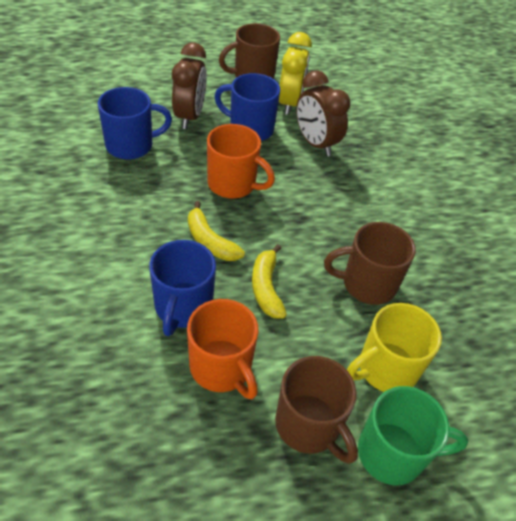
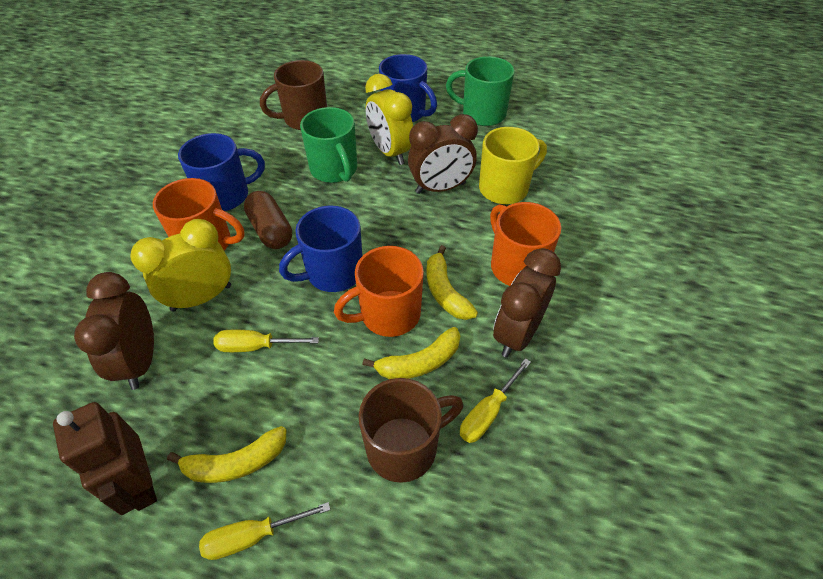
brown capsule: none = 0 -> [244,191,292,249] = 1
brown clock: [172,42,207,129] [296,70,350,157] = 2 -> [74,272,154,390] [408,114,478,194] [493,248,561,358] = 3
brown mug: [219,23,280,79] [275,356,358,464] [324,222,416,305] = 3 -> [260,60,327,130] [359,378,464,483] = 2
brown robot: none = 0 -> [53,402,157,515] = 1
green mug: [358,386,468,485] = 1 -> [300,107,357,183] [446,56,514,126] = 2
orange mug: [187,299,258,399] [207,124,275,198] = 2 -> [153,178,245,251] [334,246,424,337] [490,202,561,286] = 3
yellow banana: [188,201,245,261] [252,244,287,319] = 2 -> [167,426,286,483] [362,327,460,379] [426,245,478,320] = 3
yellow clock: [279,32,312,115] = 1 -> [130,219,231,311] [365,74,413,165] = 2
yellow screwdriver: none = 0 -> [199,502,330,560] [213,330,319,352] [460,358,531,443] = 3

